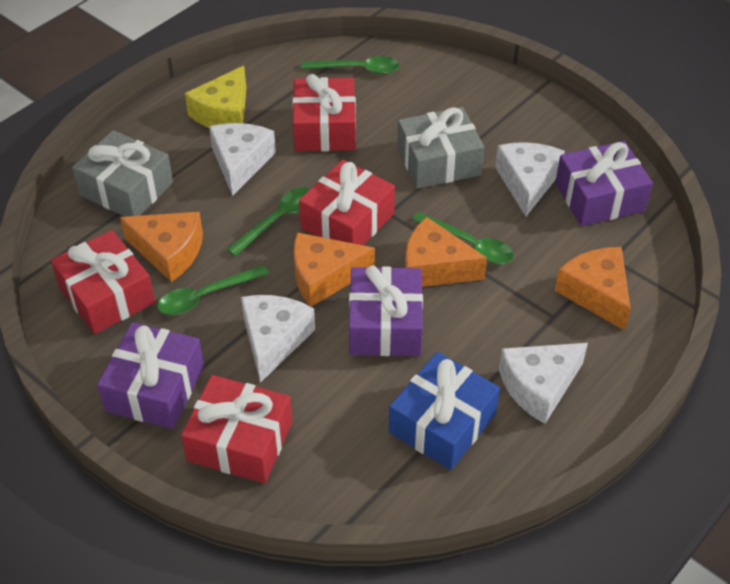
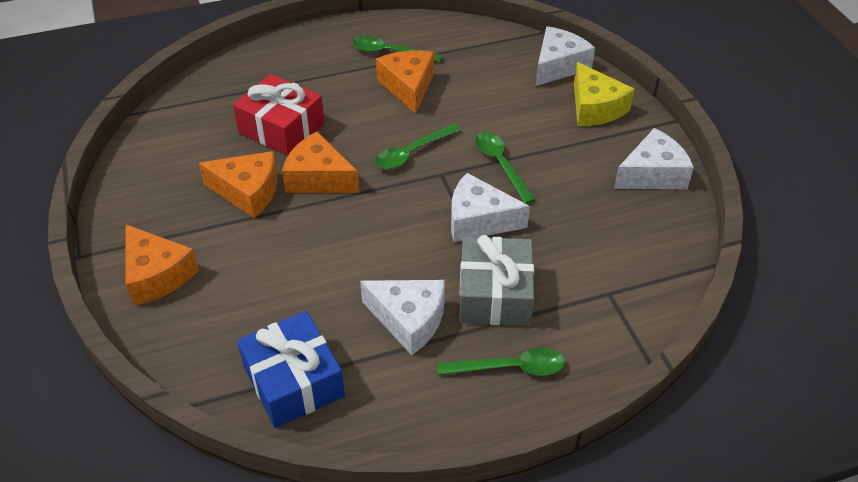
grey gift: [72,130,173,217] [397,107,484,189] = 2 -> [459,235,534,326] = 1
purple gift: [97,322,204,429] [349,266,423,356] [555,141,653,226] = 3 -> none = 0
red gift: [51,230,155,334] [181,375,292,483] [292,74,356,151] [299,160,395,245] = 4 -> [233,74,324,155] = 1

